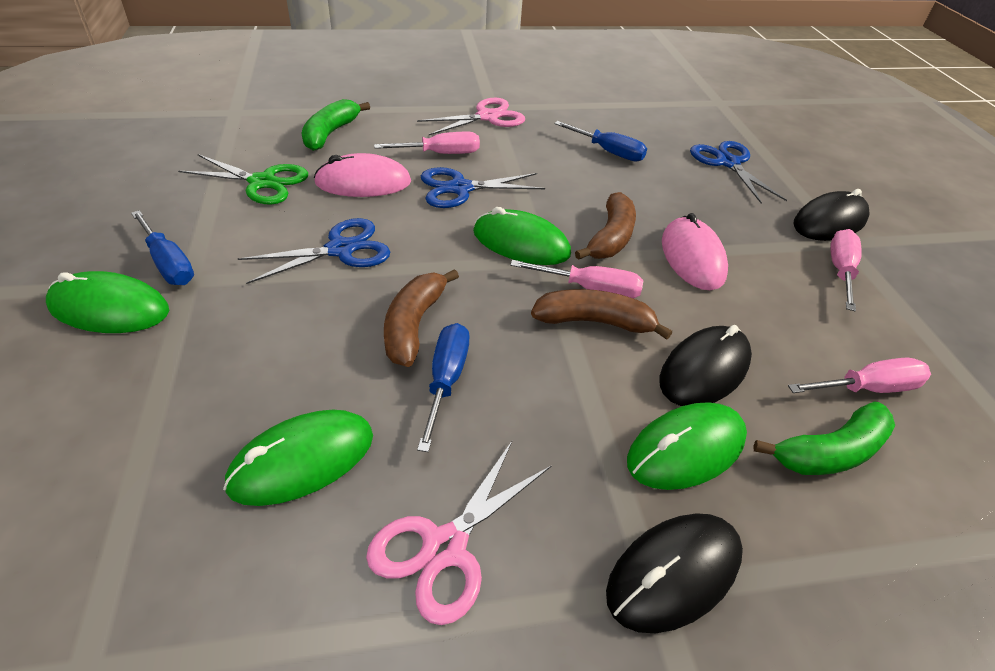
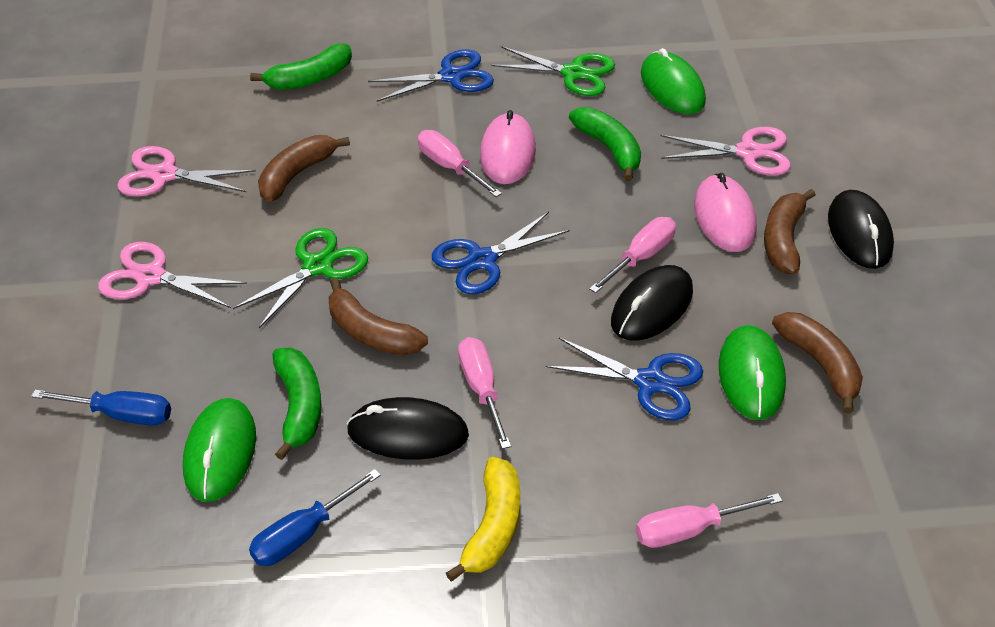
blue screwdriver: [131,210,194,285] [417,323,469,452] [554,121,647,162] = 3 -> [31,389,171,426] [249,469,381,566] = 2
brown banana: [384,269,459,367] [531,289,672,340] [575,192,636,260] = 3 -> [258,135,350,202] [329,278,428,355] [764,189,816,274] [772,312,863,414] = 4
green banana: [302,99,370,151] [753,401,895,475] = 2 -> [250,43,352,90] [272,348,322,460] [569,107,641,181] = 3
green mouse: [46,271,169,333] [223,410,373,506] [473,207,571,265] [627,402,747,490] = 4 -> [183,398,256,502] [641,48,706,114] [719,325,786,420] = 3
green scissors: [178,154,308,205] = 1 -> [233,228,368,328] [491,46,615,96] = 2
pink scissors: [366,441,552,625] [417,98,525,135] = 2 -> [98,242,247,308] [117,146,256,197] [660,127,791,176] = 3
yellow banana: none = 0 -> [446,457,520,581] = 1

